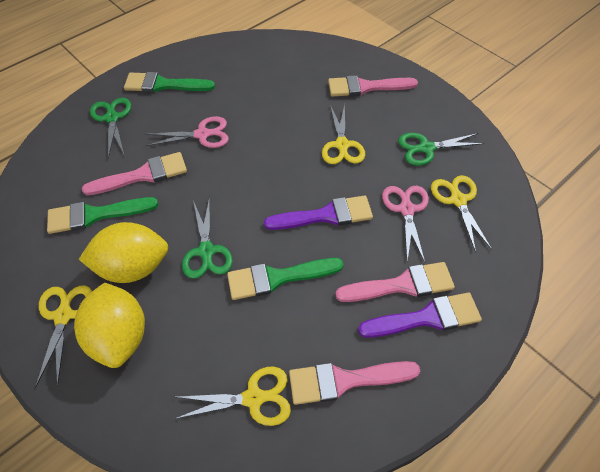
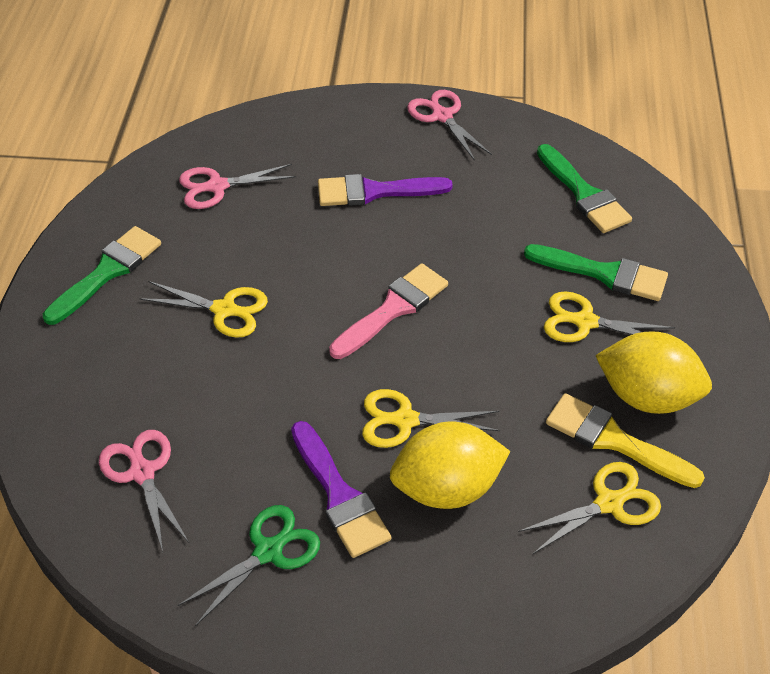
green scissors: [90,98,131,158] [182,197,233,279] [398,133,485,166] = 3 -> [177,505,320,626] = 1
pink brush: [82,152,187,195] [289,361,420,405] [328,75,418,97] [335,262,455,302] = 4 -> [329,263,448,359] = 1
pink scissors: [145,116,229,148] [382,186,429,262] = 2 -> [99,430,189,551] [179,164,296,209] [407,90,492,161] = 3
yellow brush: none = 0 -> [546,393,705,488] = 1

